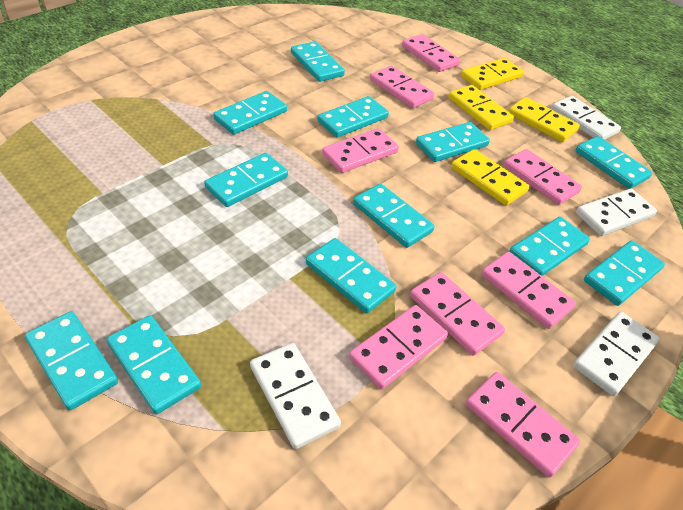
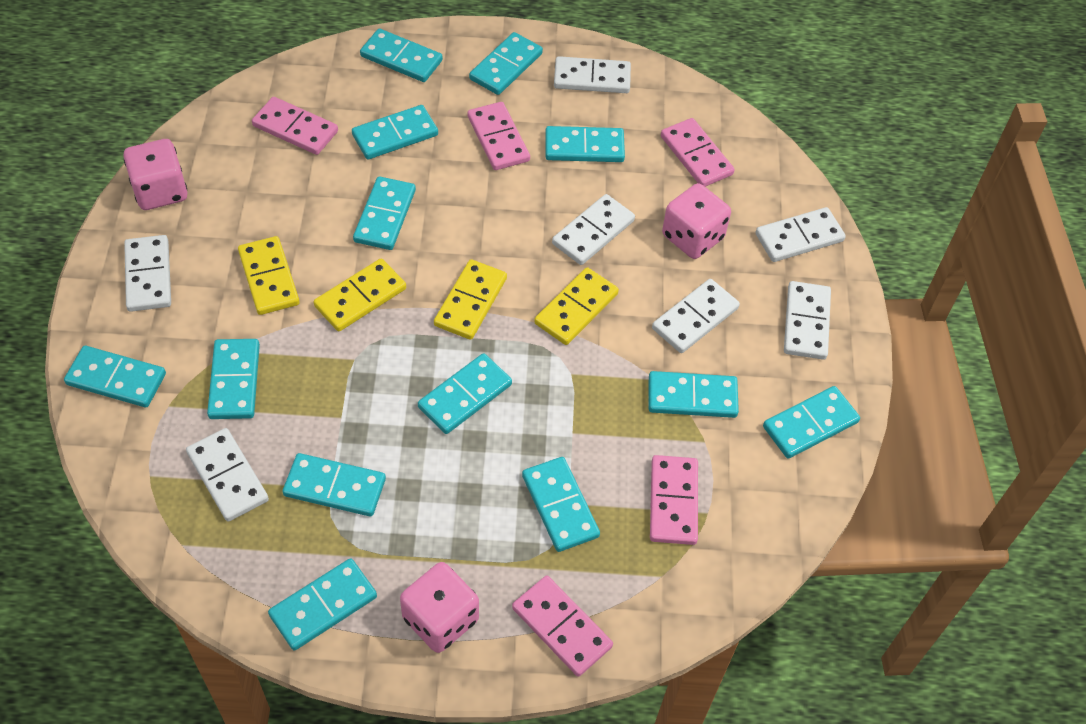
pink dice: none = 0 -> [123,139,187,210] [400,562,479,653] [662,183,731,259] = 3
pink domino: [322,128,399,173] [349,305,448,389] [370,66,434,108] [402,34,460,72] [410,272,505,356] [466,372,580,478] [481,252,576,329] [504,149,582,205] = 8 -> [252,97,338,155] [468,102,530,170] [512,575,613,677] [650,455,698,545] [661,118,735,187] = 5
turquoise domino: [25,311,118,410] [107,315,201,414] [204,153,288,207] [213,91,287,135] [291,41,345,82] [306,238,396,313] [317,96,389,138] [353,183,435,248] [416,122,490,162] [509,217,590,276] [575,136,652,189] [584,240,665,306] = 12 -> [64,346,166,407] [207,339,260,419] [268,558,377,651] [283,453,386,517] [352,105,438,159] [353,176,416,250] [360,29,443,82] [418,353,512,434] [469,32,543,95] [522,457,600,552] [545,126,625,162] [648,371,739,418] [763,386,860,459] = 13
white domino: [250,343,341,449] [551,96,621,140] [573,312,660,396] [576,189,657,236] = 4 -> [124,235,171,312] [186,428,269,522] [552,194,635,265] [554,56,631,93] [652,279,740,353] [756,207,846,262] [784,281,831,360] = 7

